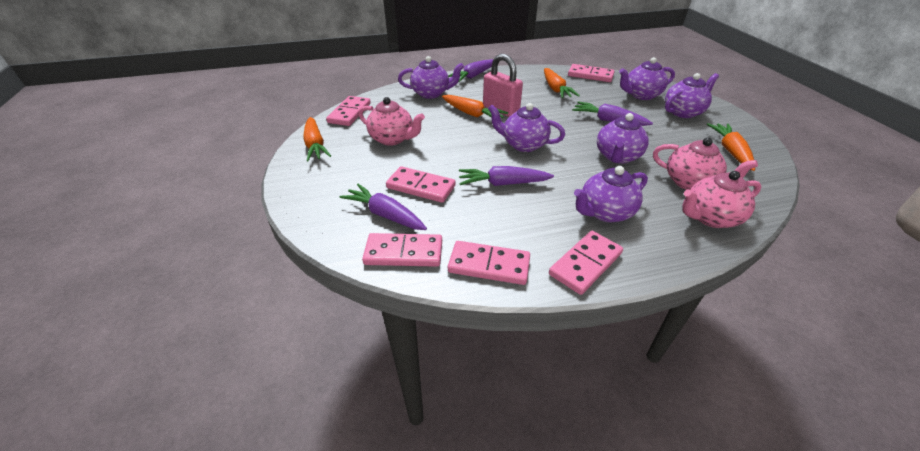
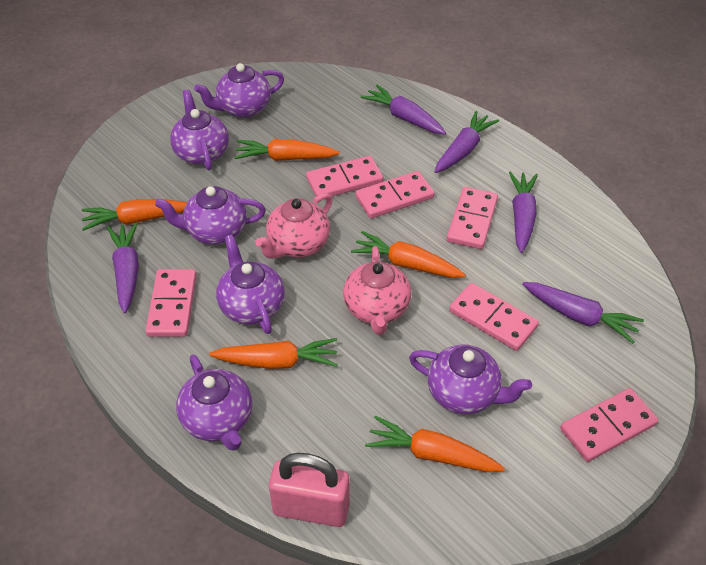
orange carrot: [303,117,331,161] [442,95,508,118] [544,68,580,98] [707,123,755,171] = 4 -> [82,199,187,231] [209,338,338,369] [234,139,340,161] [351,231,466,278] [365,415,505,472] = 5
pink teapot: [359,97,425,146] [653,138,758,190] [682,171,761,228] = 3 -> [255,193,333,259] [343,246,411,335] = 2
purple carrot: [339,184,427,230] [448,59,493,82] [459,166,554,186] [572,101,653,126] = 4 -> [107,222,139,313] [361,85,446,134] [435,111,499,173] [509,171,538,253] [522,282,644,343] = 5

